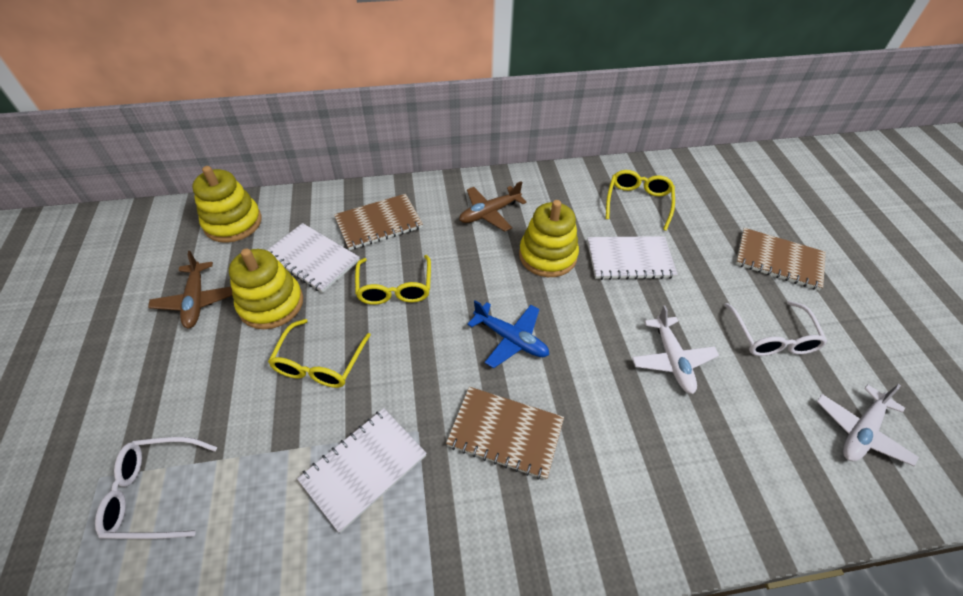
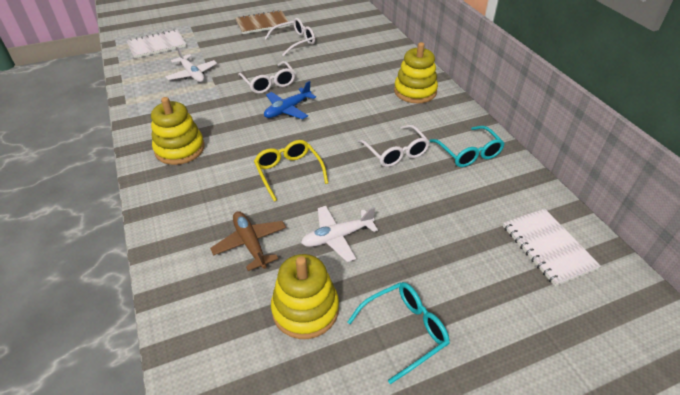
brown notebook: [334,194,423,250] [446,387,564,480] [736,228,826,291] = 3 -> [235,10,290,34] = 1
brown plane: [148,251,232,328] [459,181,527,231] = 2 -> [210,211,286,271] = 1
turquoise glasses: none = 0 -> [348,282,450,384] [430,126,505,167] = 2
white glasses: [95,437,217,539] [725,301,828,356] = 2 -> [238,61,295,94] [264,18,315,57] [358,125,430,167] = 3
white notebook: [267,223,360,293] [297,408,427,533] [587,236,678,280] = 3 -> [127,29,187,58] [503,208,601,286] = 2
yellow glasses: [268,319,371,388] [355,255,431,305] [606,170,675,231] = 3 -> [254,140,328,202] = 1

